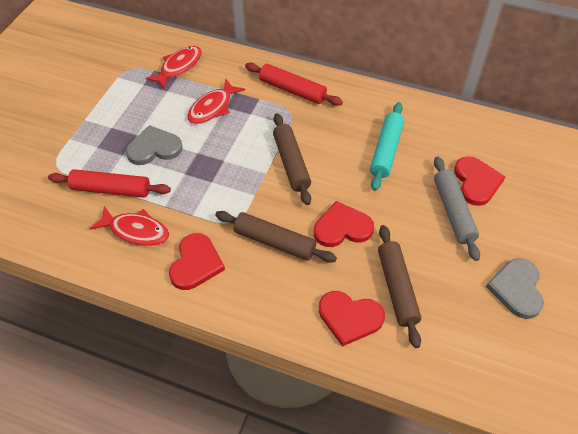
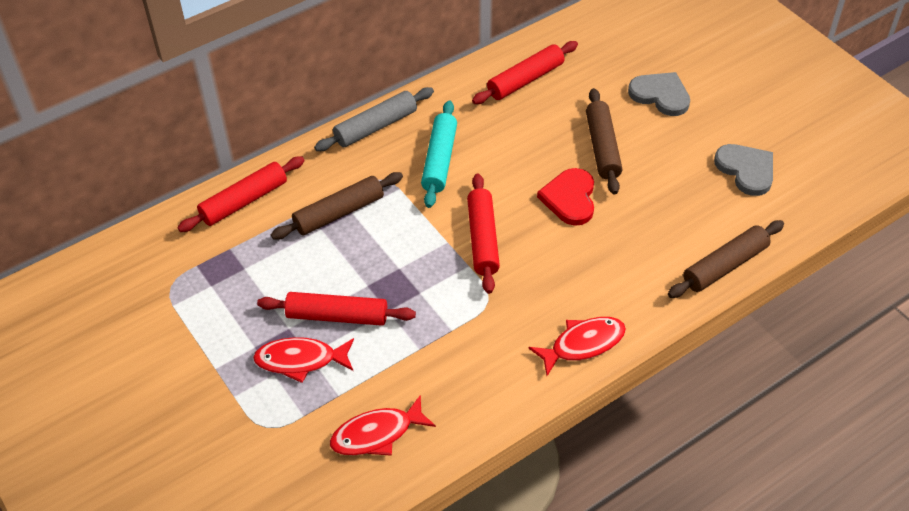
red heart: [169,233,225,290] [314,201,374,247] [319,291,385,347] [454,156,506,206] = 4 -> [537,168,594,226] = 1
red rolling pin: [48,169,171,198] [245,63,343,106] = 2 -> [177,156,305,232] [257,292,416,326] [467,173,500,294] [472,41,578,104] = 4

